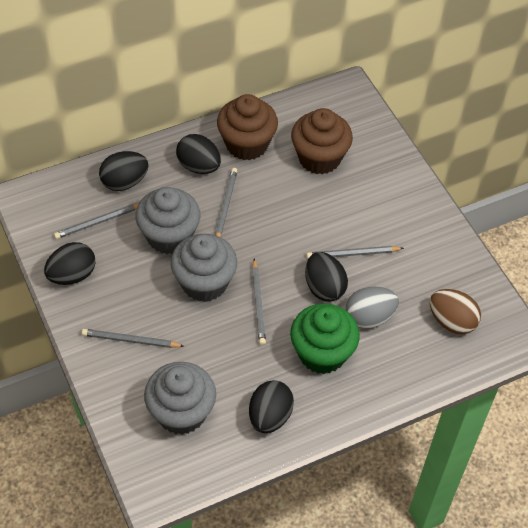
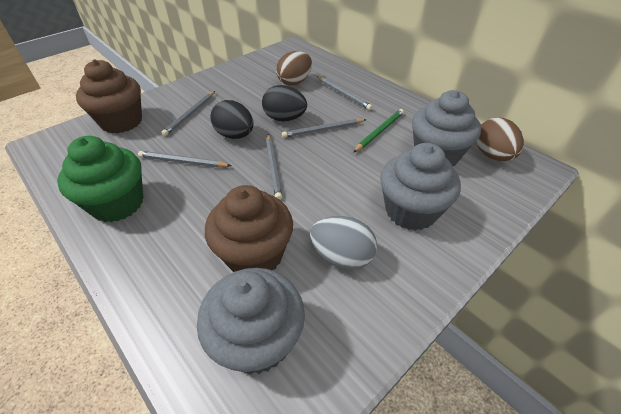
black egg: [44,242,95,285] [99,151,149,191] [176,134,221,174] [249,380,294,433] [305,252,348,302] = 5 -> [210,100,253,139] [262,85,307,121] = 2
brown egg: [430,289,481,334] = 1 -> [276,51,312,86] [476,118,524,161] = 2
green pencil: none = 0 -> [353,109,404,152] = 1

